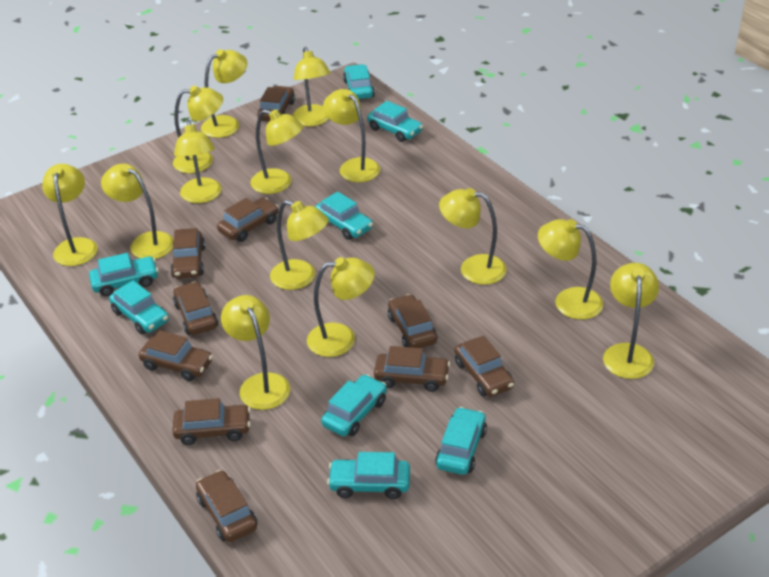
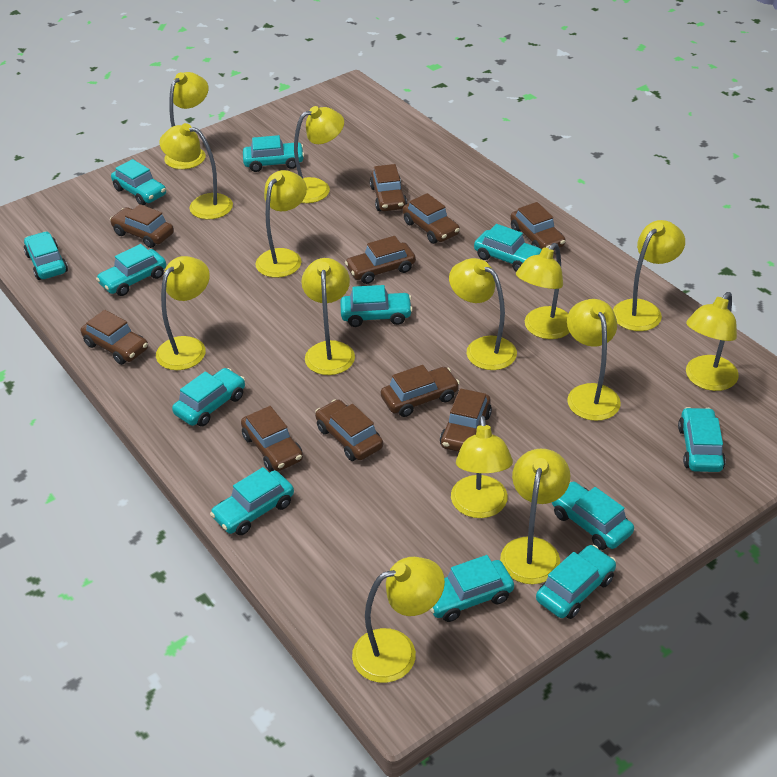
turquoise car: [89,253,158,296] [109,280,169,335] [315,192,373,240] [321,374,387,436] [327,452,410,499] [343,64,375,99] [367,101,423,142] [435,407,487,475] = 8 -> [24,231,68,280] [96,244,166,296] [111,159,166,205] [172,368,245,427] [210,467,294,535] [243,135,304,172] [340,285,413,327] [430,555,514,622] [474,224,542,272] [536,545,616,619] [552,482,634,550] [678,407,726,472] = 12

